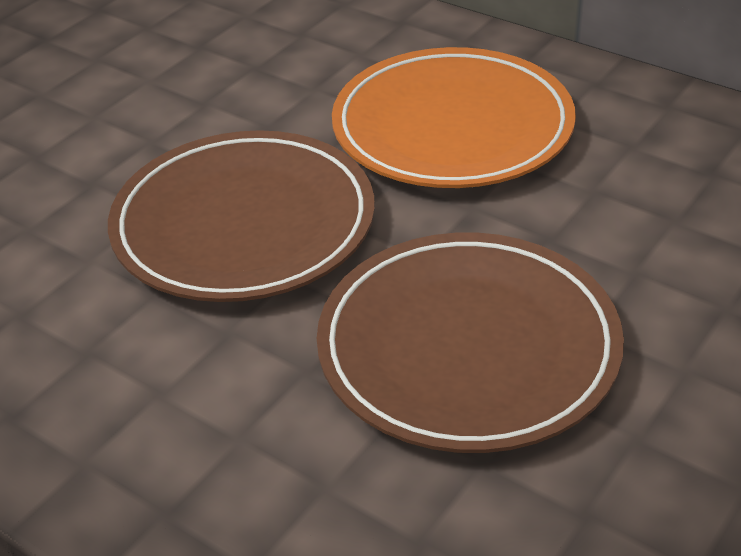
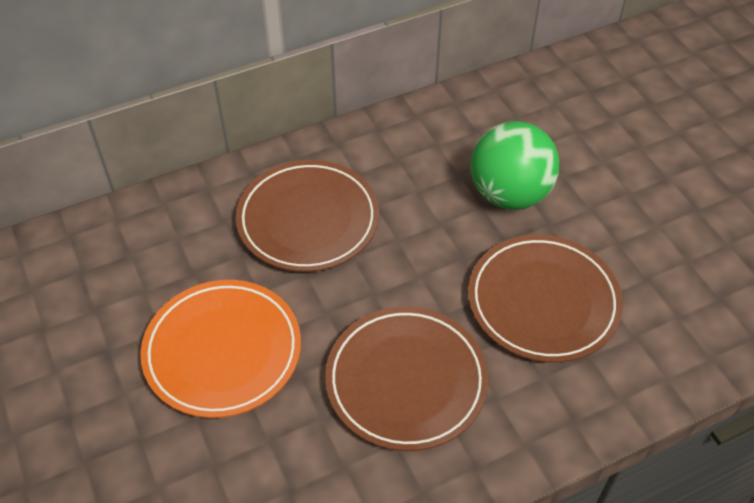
brown plate: [108,130,375,302] [317,233,624,453] = 2 -> [236,160,379,272] [325,306,489,451] [468,235,623,363] = 3
green ball: none = 0 -> [470,121,559,210] = 1

